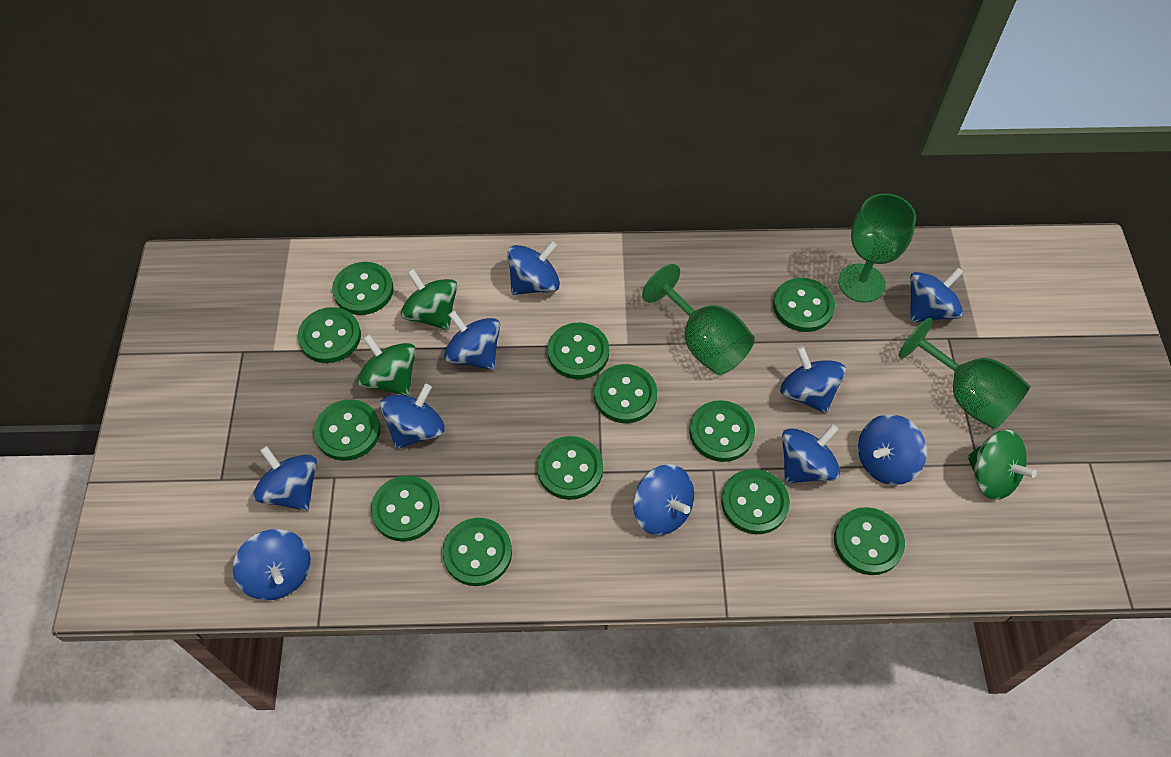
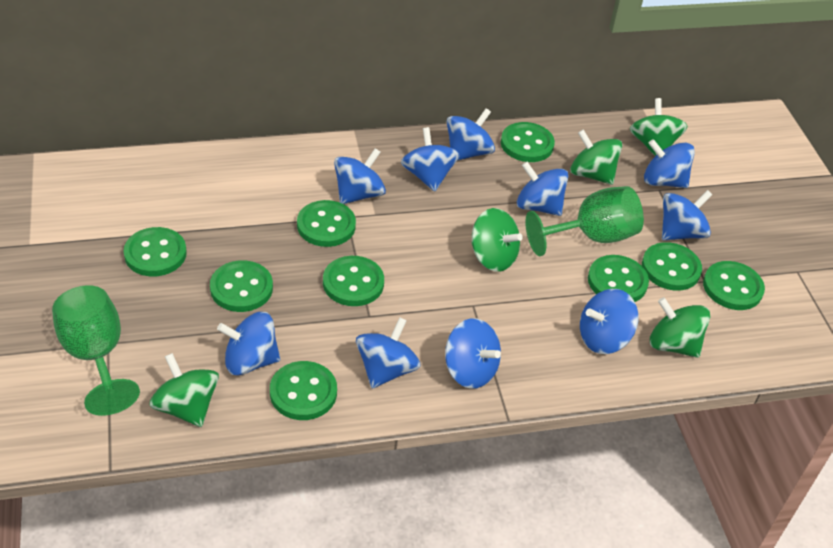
green button: [298,307,361,363] [314,399,381,461] [332,262,394,315] [371,476,440,542] [442,518,512,586] [537,436,603,500] [547,323,609,379] [594,364,657,423] [689,400,755,462] [721,469,790,534] [773,278,835,332] [834,507,905,575] = 12 -> [123,227,187,276] [210,260,273,312] [270,361,337,420] [297,200,356,247] [323,256,384,306] [501,122,555,162] [588,255,649,302] [642,242,702,291] [703,261,765,310] = 9
green goblet: [642,264,755,375] [838,193,916,302] [899,318,1030,429] = 3 -> [52,285,140,416] [525,186,644,256] = 2
green spinning top: [358,334,416,396] [401,269,457,330] [968,430,1037,500] = 3 -> [150,353,219,427] [471,208,523,272] [570,129,622,185] [630,98,688,156] [650,297,710,358] = 5

